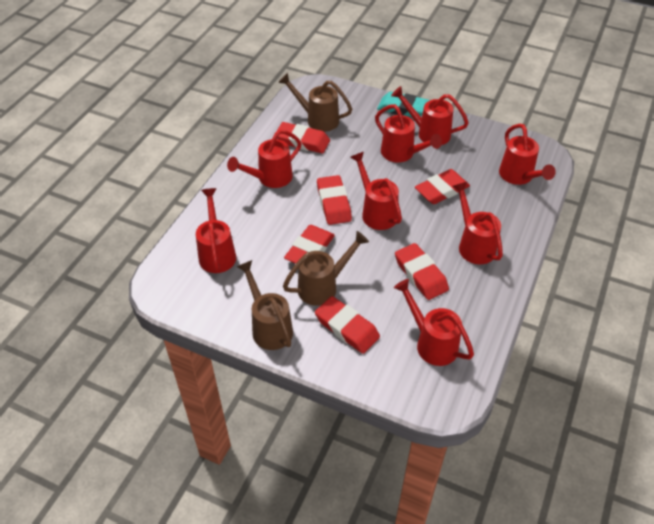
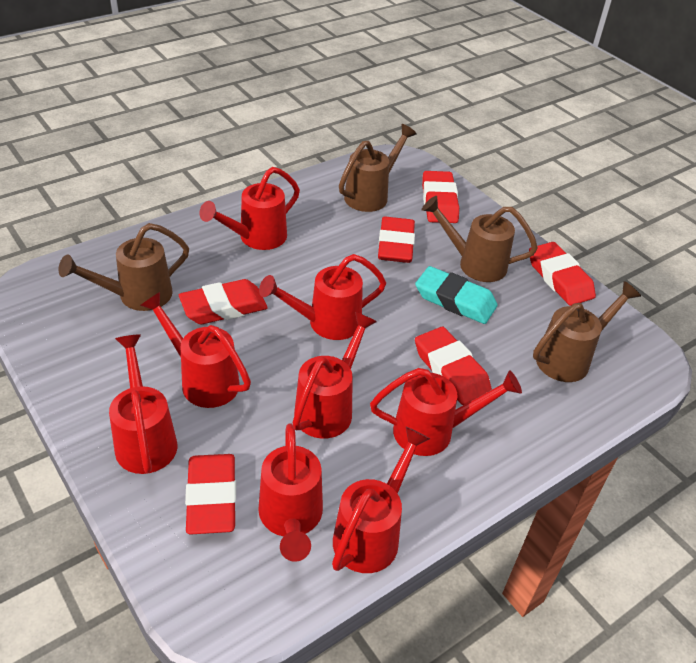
brown watering can: [237,260,293,350] [278,73,352,132] [283,231,369,306] = 3 -> [58,223,189,311] [339,124,417,212] [422,196,538,282] [533,281,641,382] = 4

